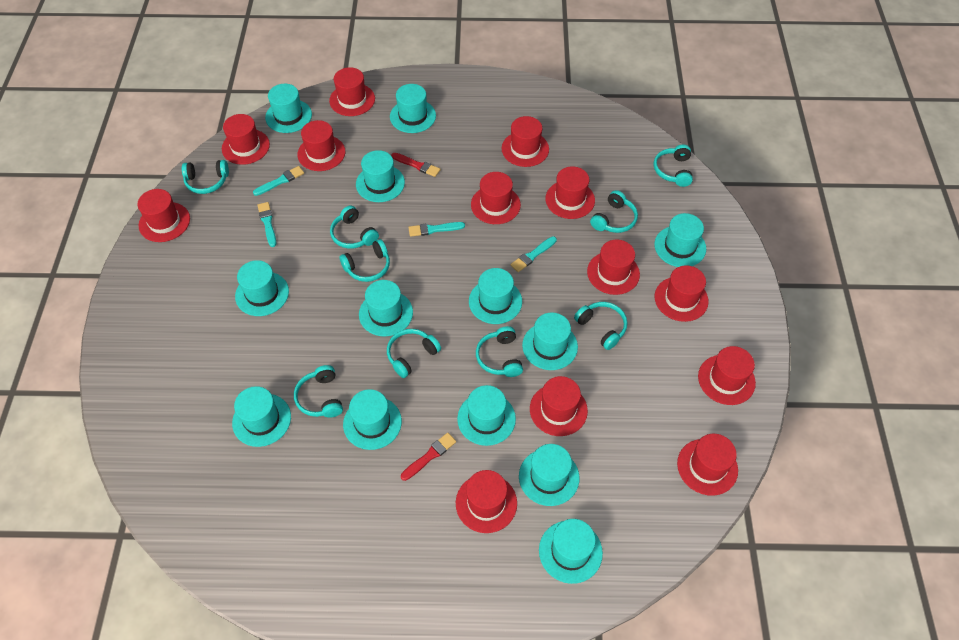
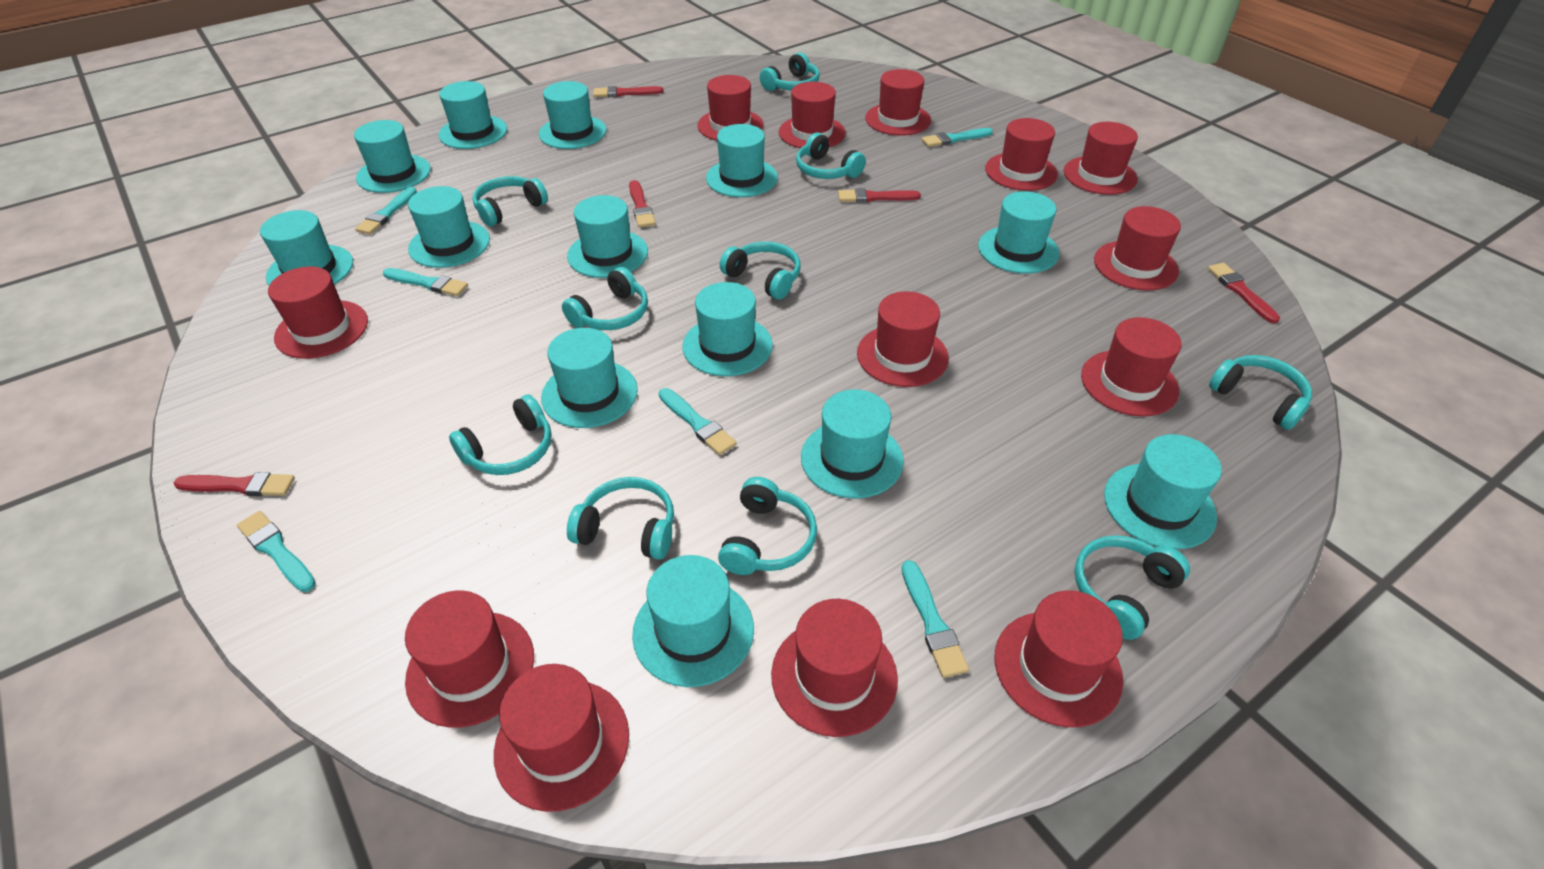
red brush: [391,153,441,177] [401,433,456,481] = 2 -> [174,472,295,496] [593,86,664,97] [629,180,656,228] [838,188,921,203] [1208,263,1280,324] = 5
turquoise brush: [253,166,304,196] [257,202,276,247] [408,222,465,237] [510,236,557,272] = 4 -> [237,511,316,592] [355,187,417,234] [383,268,468,296] [659,388,737,455] [902,560,969,678] [922,128,993,147] = 6
turquoise headphones: [182,160,229,194] [294,365,343,418] [330,205,379,249] [339,239,390,282] [387,329,441,378] [476,326,523,377] [574,302,628,350] [590,190,638,233] [653,145,693,187] = 9 -> [449,394,552,475] [472,176,548,227] [562,267,648,330] [567,477,674,560] [718,477,817,575] [720,242,800,300] [760,52,820,91] [796,133,866,179] [1074,535,1190,640] [1209,355,1312,430] = 10

